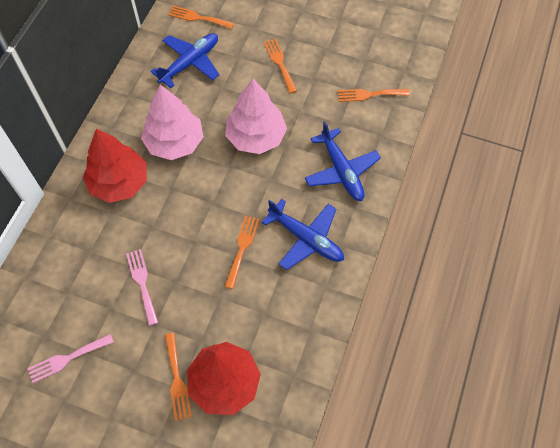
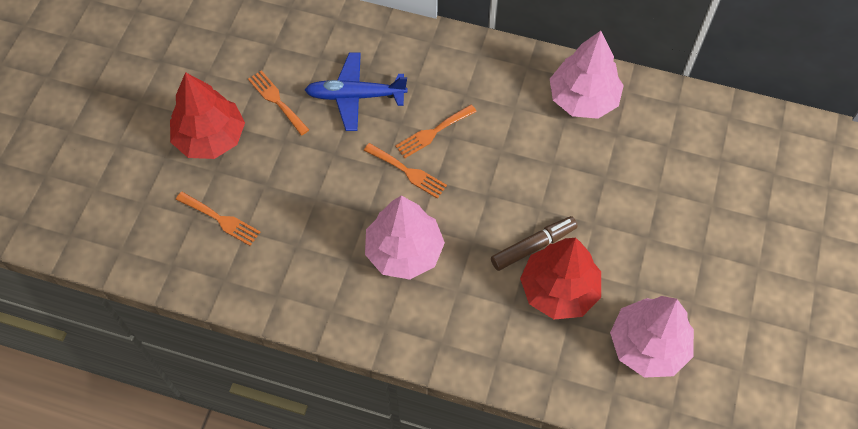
blue plane: [151,33,219,88] [262,199,344,270] [305,121,381,201] = 3 -> [305,53,408,131] = 1
brown marker: none = 0 -> [491,216,578,271] = 1
orange fork: [165,333,192,421] [168,6,234,29] [225,215,260,289] [264,39,297,93] [338,89,410,102] = 5 -> [176,192,260,246] [248,70,309,135] [364,143,447,199] [395,105,477,158] = 4
pink fork: [28,334,114,383] [126,249,158,326] = 2 -> none = 0
pink tree: [141,85,204,160] [225,79,287,154] = 2 -> [365,195,445,280] [550,31,624,119] [610,296,694,378] = 3

